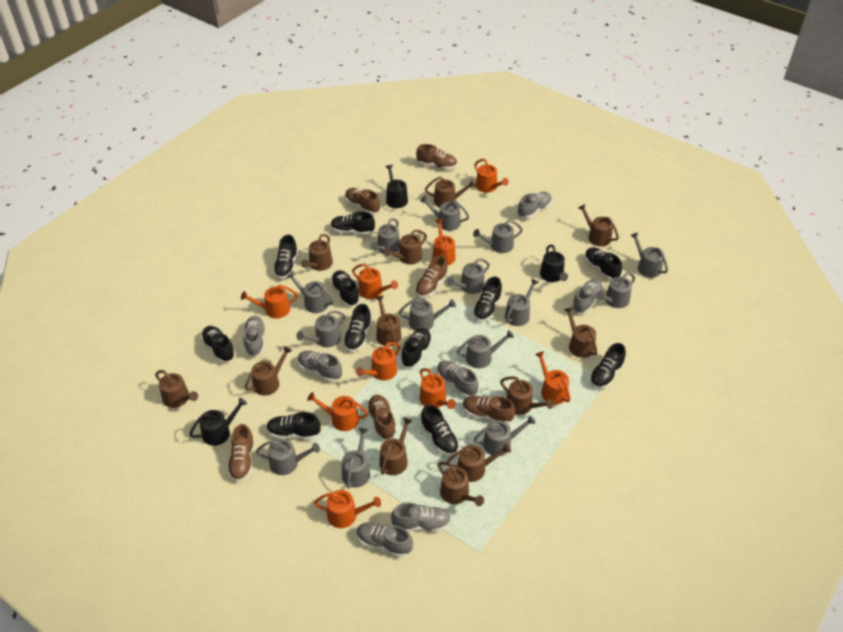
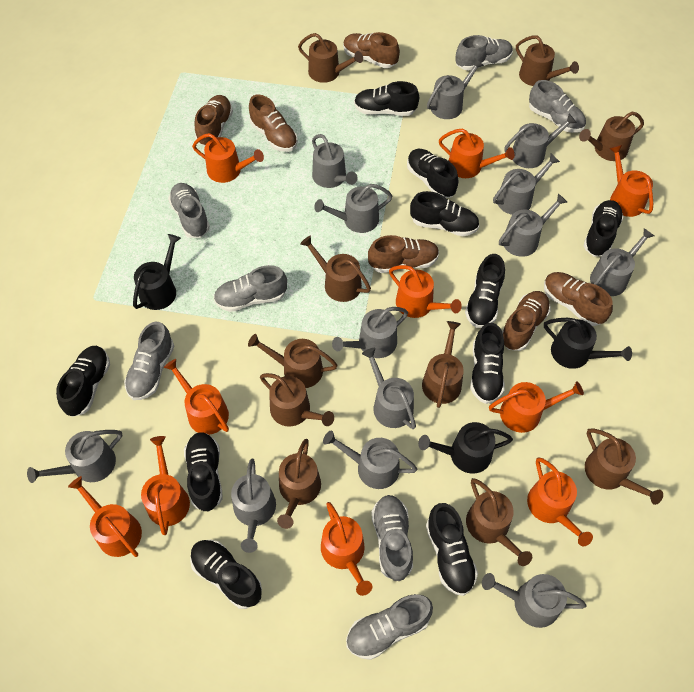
black shoe: [201,326,235,363] [267,412,321,439] [273,235,298,279] [330,270,360,306] [331,211,375,235] [343,304,372,352] [401,328,432,368] [421,405,459,456] [473,276,502,321] [585,247,622,280] [590,343,626,389] = 11 -> [56,346,110,417] [184,432,223,512] [190,540,262,609] [354,81,419,116] [407,149,458,198] [410,191,479,236] [426,503,478,596] [465,254,505,328] [470,323,505,404] [583,200,624,257] = 10
brown watering can: [155,370,198,408] [245,346,292,396] [301,234,333,271] [375,295,402,346] [379,418,413,475] [384,230,427,265] [425,177,475,207] [438,462,484,506] [447,443,511,482] [500,376,554,415] [564,307,597,358] [579,204,619,247] = 12 -> [248,334,337,388] [260,373,334,427] [277,439,321,529] [298,33,363,83] [300,236,371,302] [422,321,464,408] [466,478,532,566] [516,36,579,86] [579,112,644,161] [585,428,663,505] = 10
grey watering can: [256,439,320,475] [287,271,334,313] [296,311,346,347] [342,428,370,489] [370,218,400,253] [399,299,456,331] [420,195,469,231] [447,259,490,294] [457,330,514,368] [473,220,523,253] [474,415,535,456] [505,278,539,326] [596,272,635,308] [630,232,668,278] = 14 -> [27,430,122,483] [231,459,276,553] [312,134,357,188] [314,184,392,233] [323,430,417,489] [332,307,408,358] [362,348,416,429] [427,59,484,119] [482,573,587,628] [493,154,560,215] [499,194,568,257] [504,114,577,168] [590,228,654,296] = 13
orange watering can: [241,285,298,319] [307,392,368,431] [314,490,381,528] [352,264,398,299] [356,342,401,380] [419,368,456,409] [432,219,456,266] [474,159,509,193] [535,351,571,405] = 9 -> [68,476,142,557] [141,436,190,535] [164,359,229,435] [192,133,264,183] [321,502,372,596] [389,265,462,318] [439,129,515,178] [489,381,584,433] [527,458,593,546] [609,145,653,217] = 10

